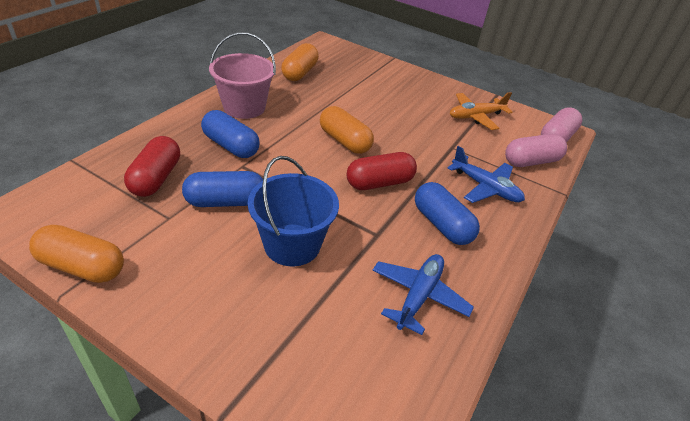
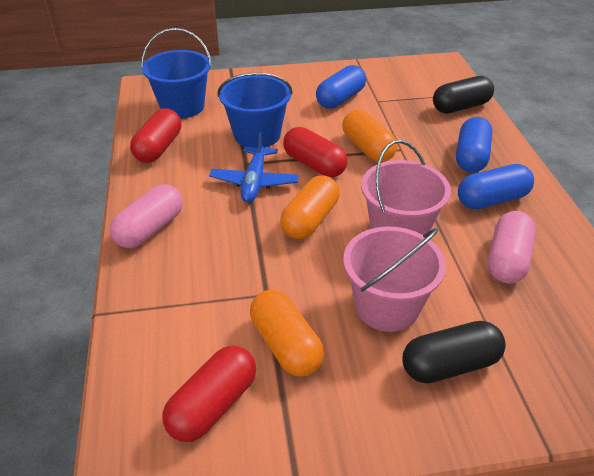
black capsule: none = 0 -> [403,321,506,384] [433,76,494,113] = 2
blue bucket: [248,156,339,266] = 1 -> [141,28,212,119] [217,72,293,148] = 2
blue plane: [373,254,474,335] [448,146,525,203] = 2 -> [209,131,299,203] = 1
orange plane: [450,92,513,130] = 1 -> none = 0
pink bucket: [209,32,276,119] = 1 -> [343,226,446,332] [361,140,451,235] = 2
red capsule: [124,136,180,197] [347,152,417,190] = 2 -> [130,109,181,163] [163,345,256,442] [283,127,348,177] = 3

